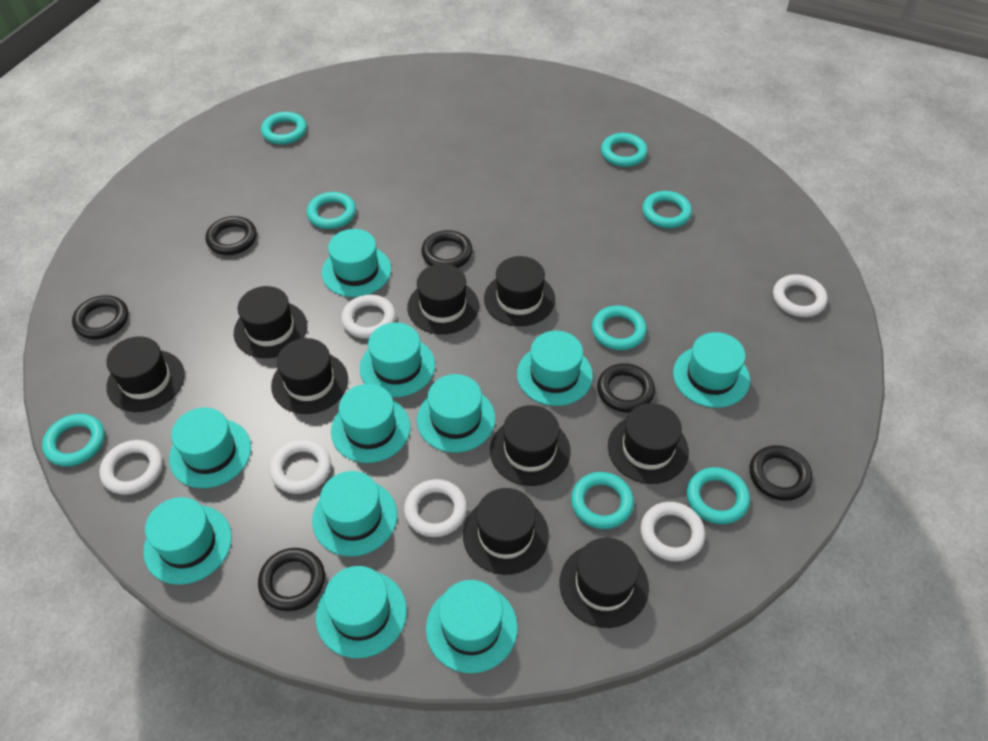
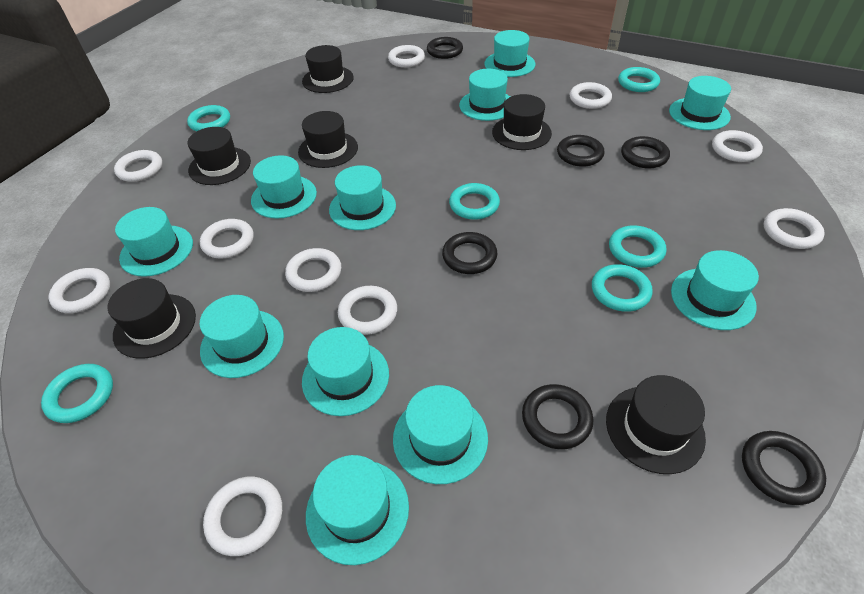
black hat: [106,336,185,412] [234,286,307,358] [271,338,348,414] [407,264,479,334] [463,488,549,575] [484,256,555,326] [490,405,571,486] [560,538,649,628] [608,403,689,484] = 9 -> [108,278,196,359] [188,127,251,185] [298,111,358,168] [302,45,354,93] [492,94,552,150] [606,375,706,474] = 6
turquoise ring: [42,414,105,466] [261,112,307,144] [307,192,356,229] [571,472,634,529] [592,306,647,350] [601,133,648,167] [642,191,692,228] [687,467,750,524] = 8 -> [41,364,113,423] [187,105,230,131] [449,183,500,220] [592,264,653,312] [609,225,666,268] [618,67,660,92] = 6
white ring: [99,440,163,495] [269,439,331,494] [341,295,396,339] [404,479,467,537] [640,502,705,561] [773,274,827,317] = 6 -> [48,268,110,313] [114,150,162,182] [200,219,253,259] [203,476,282,556] [285,248,341,292] [338,286,397,335] [388,45,425,68] [569,82,612,109] [712,130,763,162] [764,208,825,249] = 10

